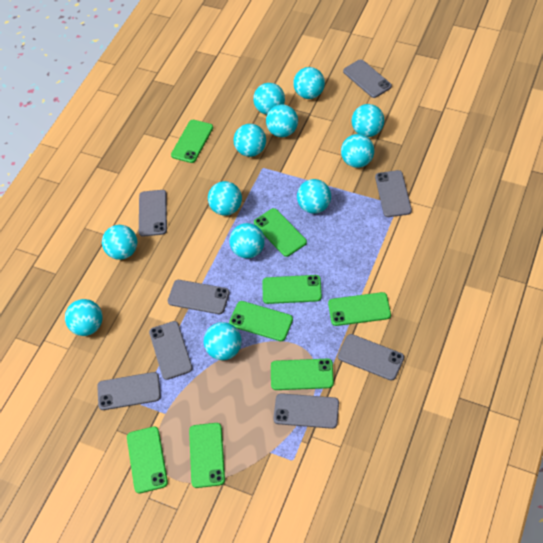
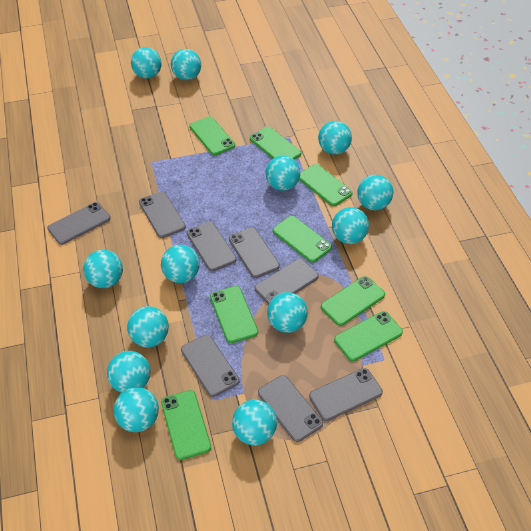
turquoise ball: [65,299,103,336] [102,225,137,260] [204,322,242,360] [208,181,242,215] [229,223,265,258] [233,124,266,157] [253,83,285,115] [266,104,298,137] [293,67,325,99] [297,179,331,214] [341,134,374,168] [352,104,384,137] = 12 -> [83,250,123,288] [107,351,151,393] [114,387,159,432] [127,306,169,348] [131,47,162,79] [161,245,200,283] [171,49,201,80] [232,400,277,445] [266,156,300,191] [267,292,308,333] [318,121,352,155] [332,207,369,244] [357,175,393,210] = 13

